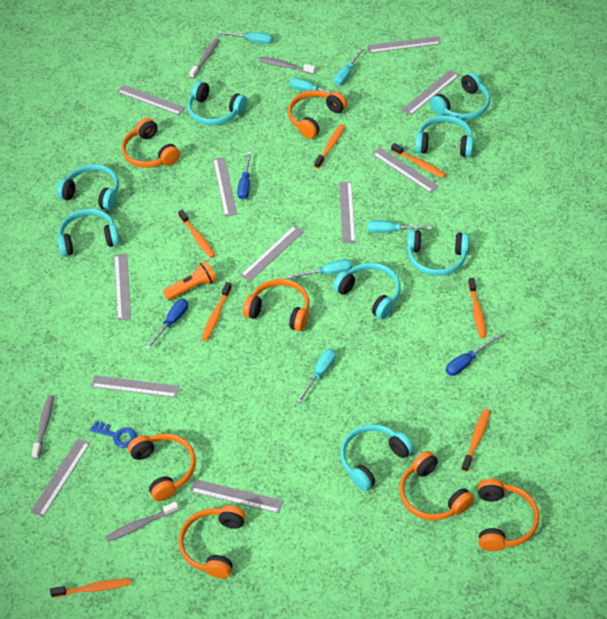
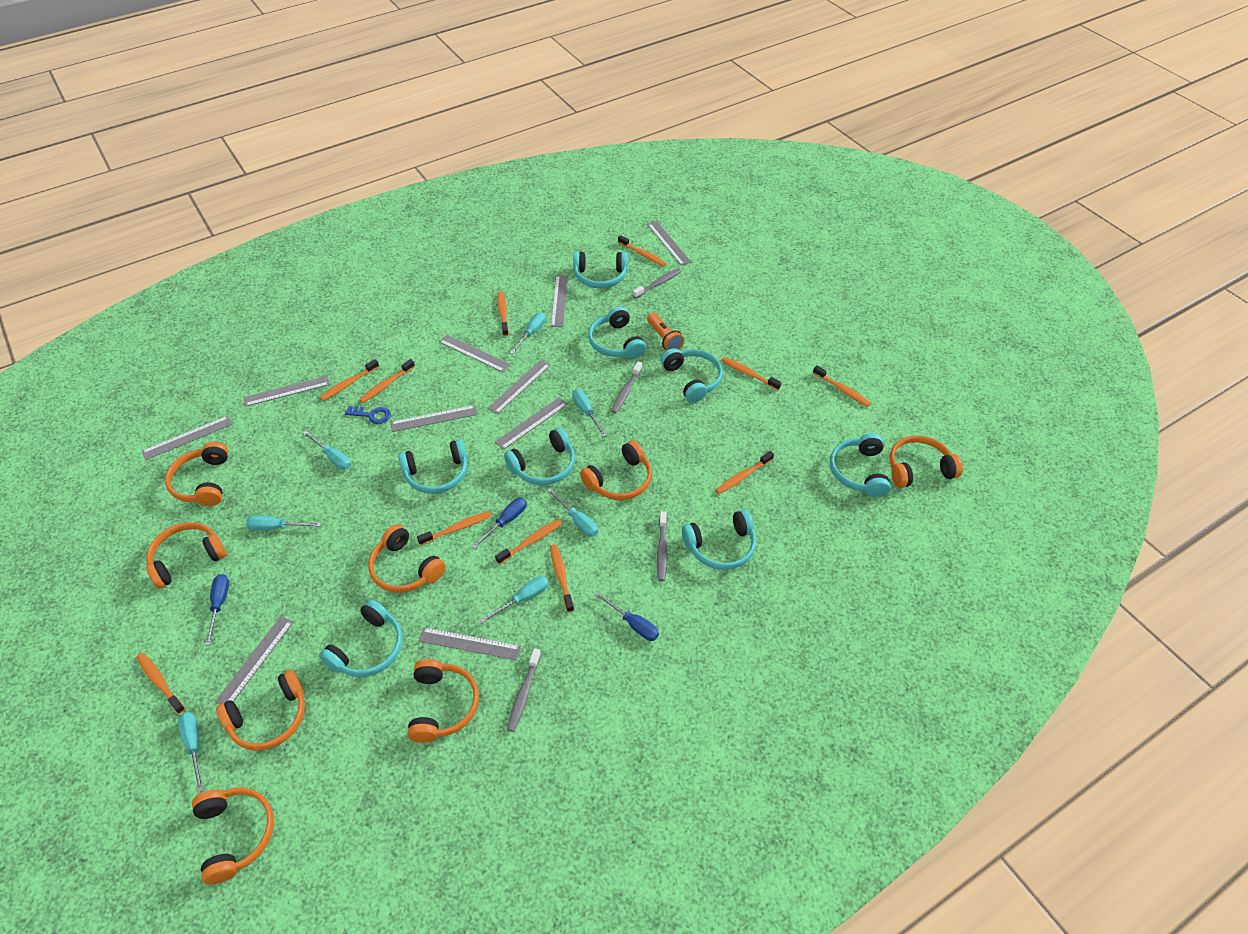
grey ruler: [30,438,90,517] [91,375,179,398] [114,254,131,320] [117,85,185,115] [190,479,283,513] [213,157,237,216] [240,225,304,282] [339,181,355,243] [367,36,441,53] [372,147,439,193] [402,70,459,115] = 11 -> [142,416,232,460] [215,616,293,704] [243,376,330,407] [391,405,477,432] [418,627,521,660] [439,334,510,372] [487,360,551,414] [495,397,568,450] [551,275,568,327] [648,222,691,266] = 10
orange headphones: [122,118,180,168] [128,434,196,501] [179,505,245,578] [243,279,310,331] [288,90,347,139] [399,451,474,520] [478,479,539,551] = 7 -> [146,522,227,589] [165,442,229,506] [192,788,274,885] [216,670,305,751] [368,524,446,593] [407,659,479,743] [580,440,652,500] [890,435,963,488] = 8
orange toothbrush: [50,578,131,598] [178,210,215,258] [202,282,232,341] [314,124,345,169] [391,143,446,178] [461,409,490,472] [468,278,486,338] = 7 -> [136,653,185,714] [320,359,379,401] [359,359,415,403] [417,511,492,545] [495,519,562,564] [497,291,509,336] [550,544,574,612] [618,235,667,267] [715,451,774,494] [722,357,782,390] [813,365,871,407] = 11
turquoise screwdriver: [218,31,273,44] [287,259,352,279] [290,77,345,97] [297,349,336,403] [334,47,365,86] [368,220,432,233] = 6 -> [178,712,203,792] [246,515,321,530] [303,431,351,470] [480,576,549,623] [510,312,546,354] [547,488,598,537] [572,389,607,437] = 7

